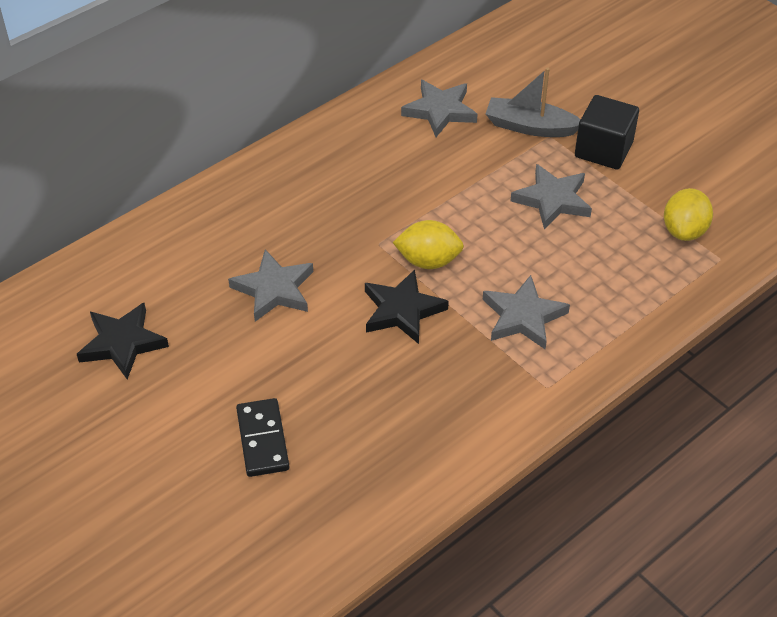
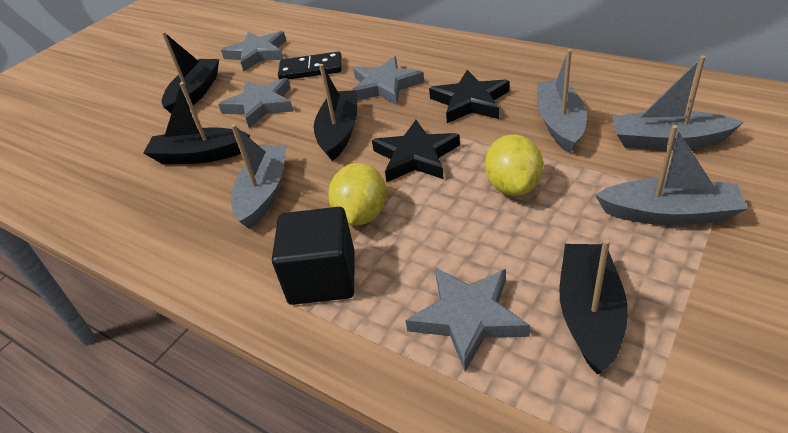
black boat: none = 0 -> [143,82,250,164] [161,32,219,113] [314,64,357,161] [560,239,628,374] = 4
grey boat: [486,68,581,137] = 1 -> [231,124,287,229] [537,49,587,153] [595,125,748,225] [612,56,743,150] = 4

